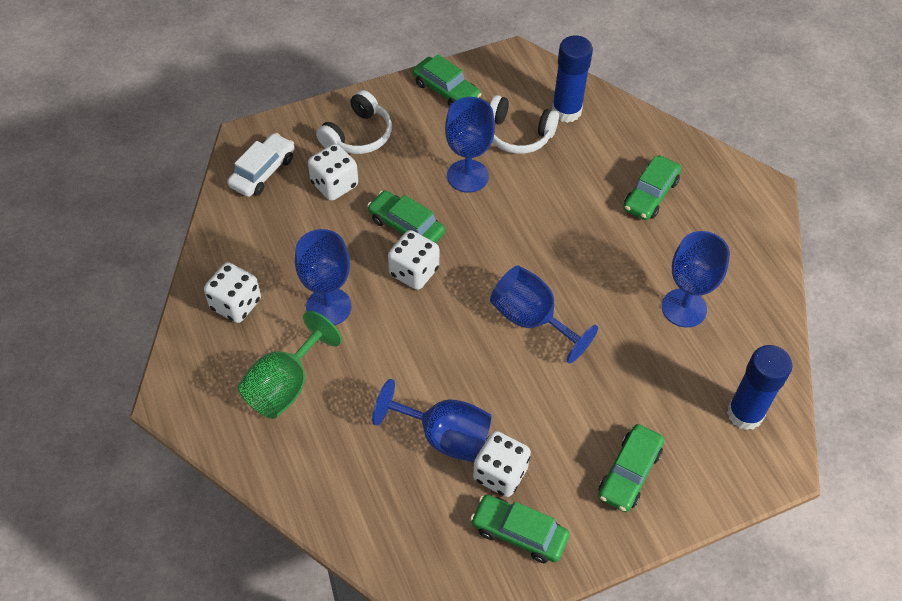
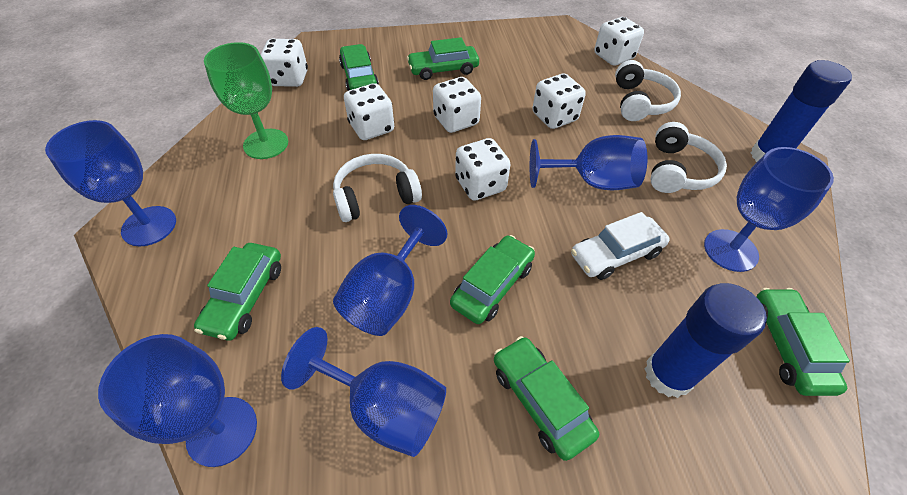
blue goblet: [295,229,351,326] [372,379,491,462] [445,97,495,193] [490,265,598,364] [662,231,730,328] = 5 -> [45,120,176,246] [98,334,257,467] [281,327,446,457] [333,205,447,336] [530,135,647,190] [704,147,834,272] = 6
green car: [367,190,445,243] [413,54,481,107] [470,495,569,563] [598,424,664,512] [624,155,681,220] = 5 -> [194,243,281,341] [339,44,379,91] [407,37,479,80] [450,235,535,324] [494,336,599,461] [756,288,850,396] = 6
white dice: [204,262,261,323] [308,144,358,201] [388,230,439,290] [473,431,531,497] = 4 -> [260,39,308,87] [344,83,394,140] [433,77,481,133] [455,138,511,201] [532,74,586,129] [594,17,644,66] = 6
white headphones: [316,90,392,154] [490,95,559,154] = 2 -> [333,154,422,222] [615,60,681,121] [651,122,727,193] = 3

